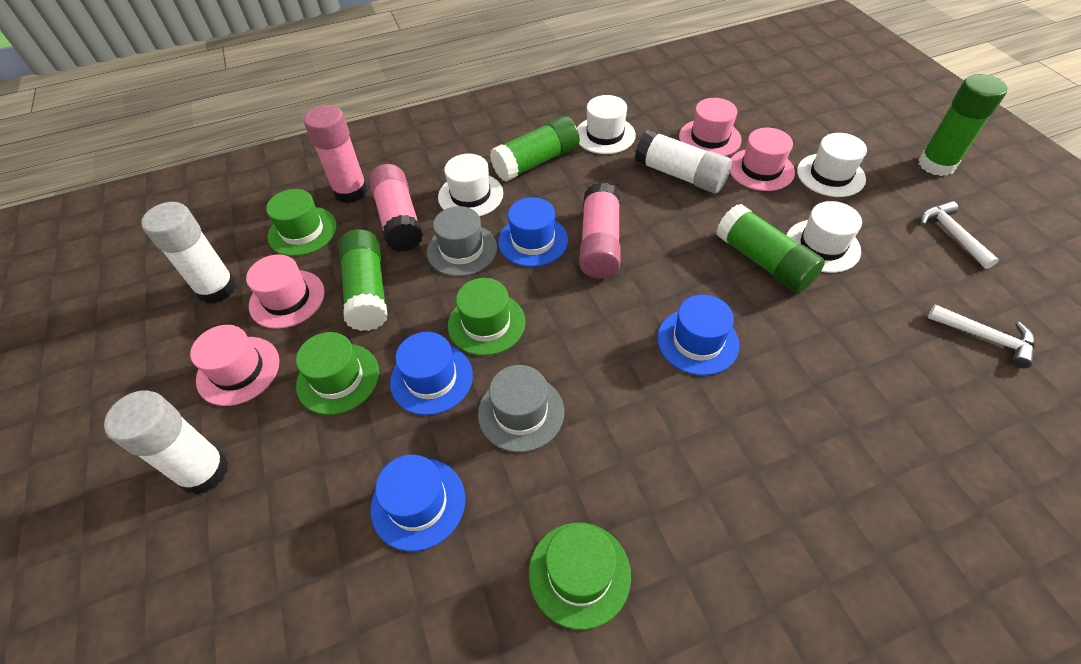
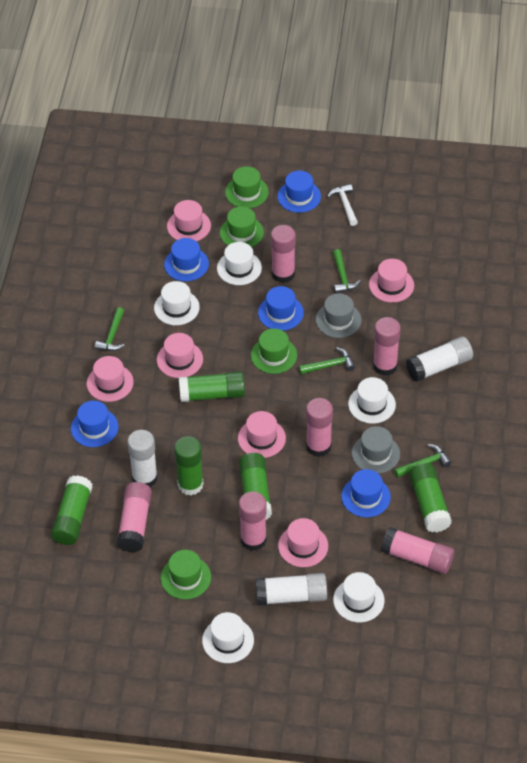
blue hat: [371,455,465,551] [390,332,473,415] [498,197,568,267] [657,295,739,375] = 4 -> [71,401,119,447] [164,238,209,281] [258,286,304,331] [277,171,321,213] [341,469,391,517] = 5
green glue stick: [339,229,388,331] [490,116,579,182] [716,204,825,293] [918,74,1007,176] = 4 -> [51,475,93,545] [174,436,204,495] [179,371,245,402] [239,453,272,520] [409,463,452,533] = 5
green hammer: none = 0 -> [95,307,125,351] [299,348,355,374] [333,249,361,293] [394,444,451,477] = 4
pink glue stick: [304,105,368,203] [369,164,423,252] [579,182,621,278] = 3 -> [117,482,152,552] [239,492,267,551] [271,225,296,283] [306,398,333,457] [373,317,401,376] [381,527,454,574] = 6
pink hat: [190,325,279,406] [246,254,325,329] [679,98,742,156] [730,128,795,191] = 4 -> [87,356,134,402] [157,333,203,378] [167,200,211,241] [238,411,286,458] [278,518,328,567] [369,259,414,303] = 6
white hammer: [921,201,999,269] [927,304,1034,368] = 2 -> [327,184,358,226] = 1
white hat: [438,154,503,217] [577,95,636,154] [786,201,862,273] [797,133,867,197] = 4 -> [154,281,200,325] [202,612,254,663] [217,242,262,285] [333,572,385,622] [348,377,396,424] = 5

